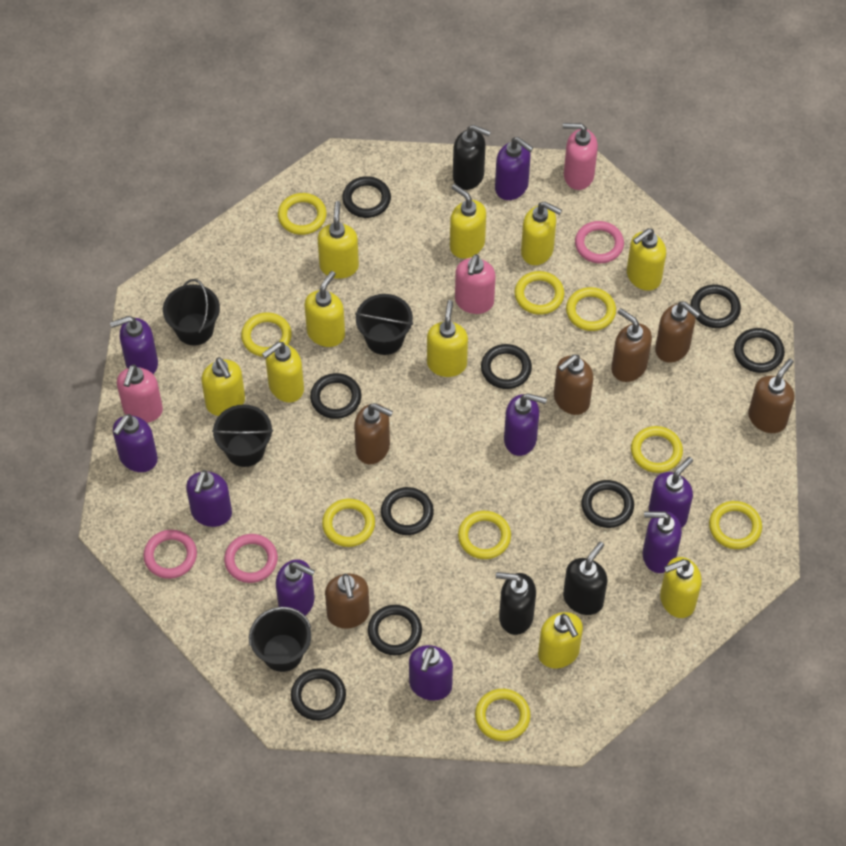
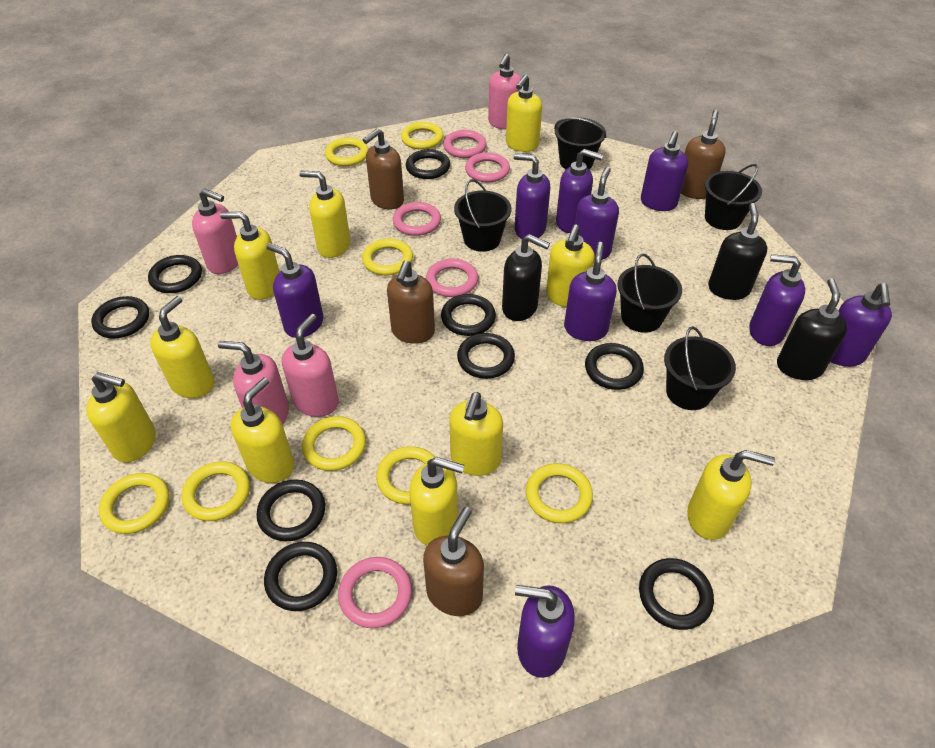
black bucket: [163,279,220,345] [212,404,273,467] [249,607,311,672] [355,294,413,355] = 4 -> [454,179,511,252] [554,117,607,169] [617,254,682,333] [664,326,736,410] [705,164,762,230] = 5
brown soap dispenser: [325,574,370,629] [354,403,393,464] [554,355,593,415] [611,308,652,382] [655,301,701,363] [748,359,795,433] = 6 -> [363,128,404,210] [387,260,435,344] [423,507,484,616] [681,110,726,199] = 4
pink ring: [143,530,197,579] [224,534,278,583] [575,221,624,263] = 3 -> [338,557,412,628] [393,202,441,236] [426,259,478,297] [443,130,487,158] [465,152,510,183] = 5
pink soap dispenser: [117,365,163,423] [455,254,496,314] [563,123,598,190] = 3 -> [192,188,238,274] [218,341,289,425] [281,314,339,417] [488,54,521,130] = 4
yellow ring: [241,312,292,357] [278,193,327,235] [322,498,375,547] [458,511,511,559] [475,689,531,741] [515,271,564,315] [566,287,616,331] [631,426,683,473] [709,501,762,549] = 9 -> [99,473,170,534] [182,461,250,521] [302,416,366,471] [325,137,369,166] [362,238,413,275] [376,446,435,505] [401,122,444,150] [526,463,593,523] = 8

